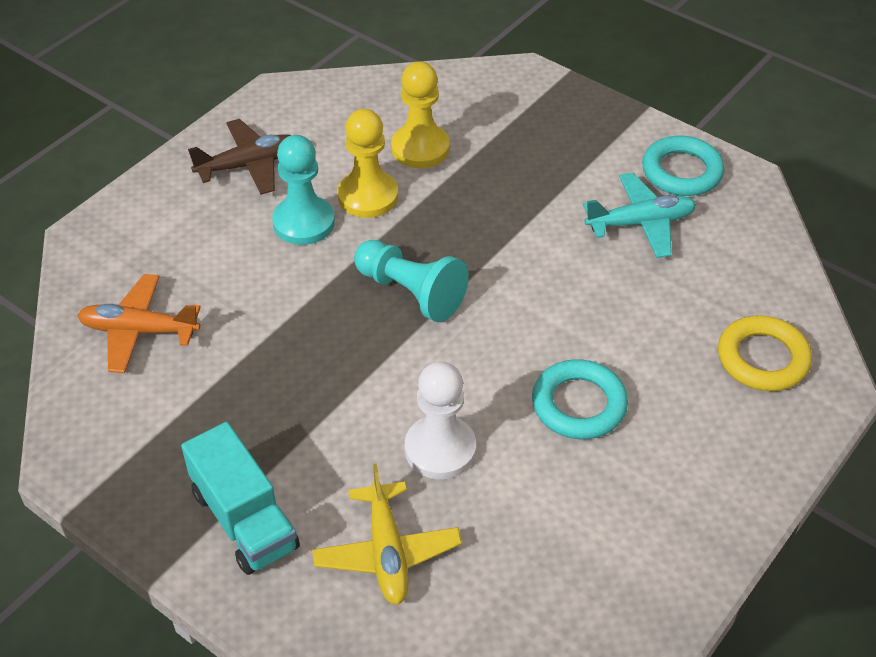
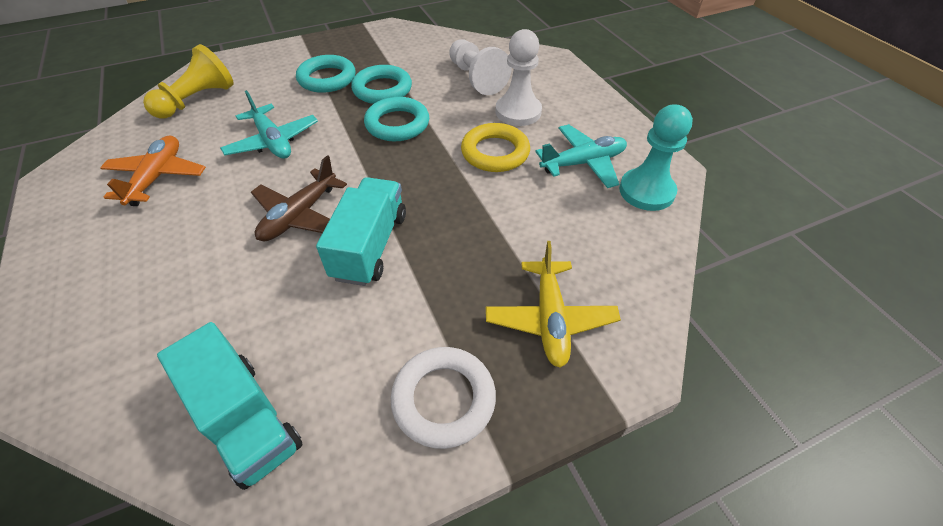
turquoise pawn: [272,135,335,245] [354,240,469,322] = 2 -> [619,105,693,211] = 1
turquoise plane: [583,173,696,258] = 1 -> [220,90,318,159] [535,124,627,188] = 2
turquoise ring: [532,359,628,439] [642,136,725,196] = 2 -> [296,55,356,93] [351,65,412,104] [364,97,429,141] = 3
turquoise truck: [181,422,300,575] = 1 -> [157,322,303,490] [316,177,406,286] = 2
white pawn: [405,362,476,479] = 1 -> [449,39,512,95] [495,29,542,126] = 2
white ring: none = 0 -> [391,347,496,449] = 1
yellow pawn: [337,109,398,218] [391,61,450,168] = 2 -> [143,44,234,119] = 1

